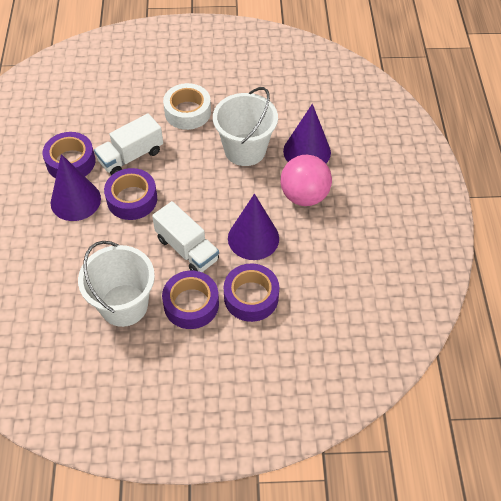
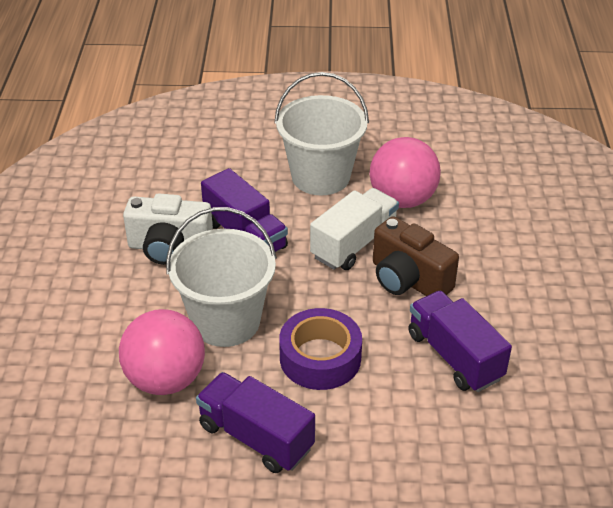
brown camera: none = 0 -> [373,216,459,296] = 1
pink ball: [280,155,332,206] = 1 -> [119,309,205,395] [369,137,441,208] = 2
purple cone: [51,154,101,221] [228,194,279,260] [283,104,331,163] = 3 -> none = 0
purple tape: [43,132,96,178] [104,168,157,220] [162,271,219,329] [224,263,279,322] = 4 -> [279,308,362,390] = 1
purple truck: none = 0 -> [196,372,315,473] [201,168,288,252] [408,291,512,392] = 3
white camera: none = 0 -> [123,193,213,265] = 1
white tape: [163,83,211,130] = 1 -> none = 0
white truck: [94,113,163,175] [152,201,219,272] = 2 -> [310,188,399,270] = 1

